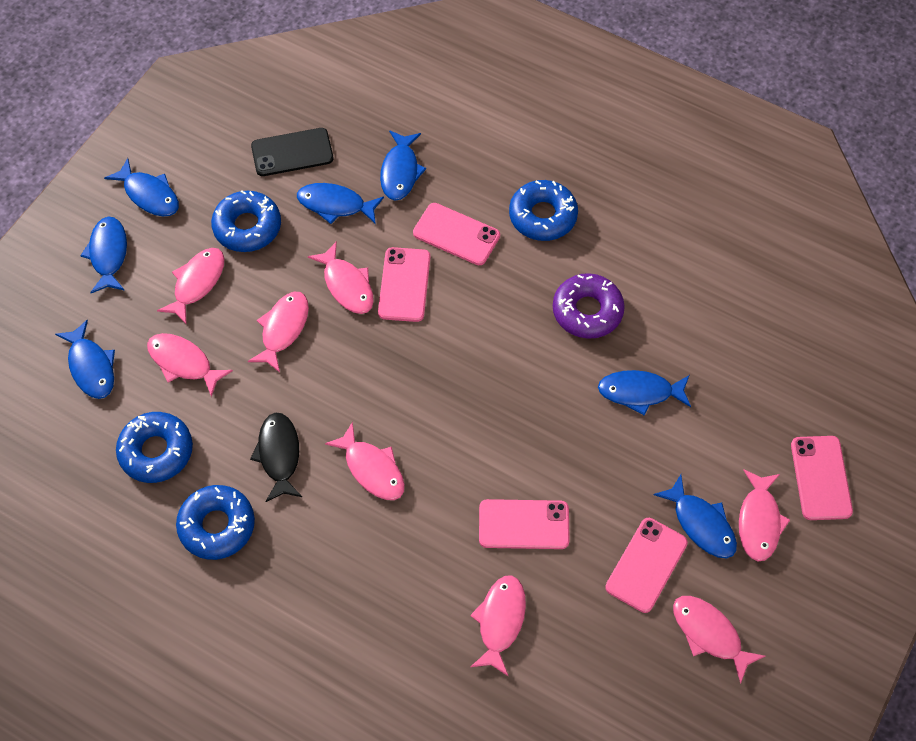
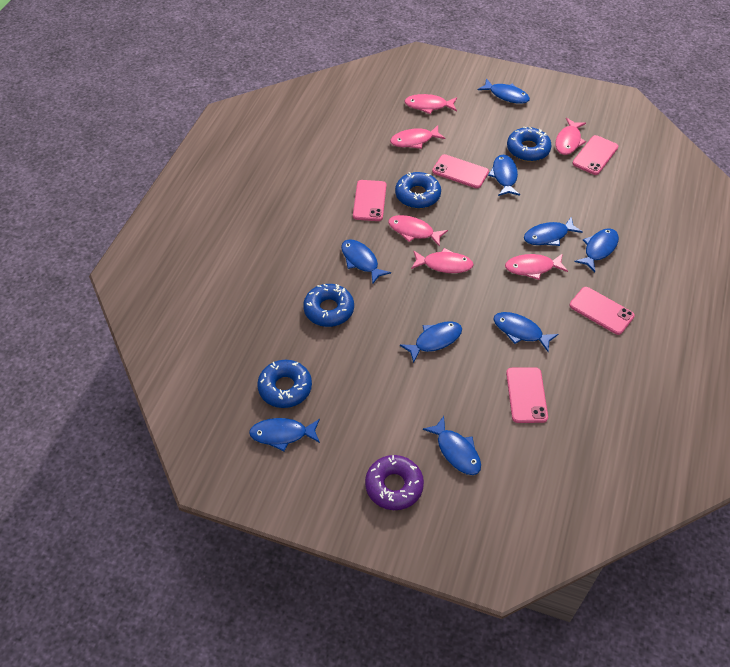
black fish: [250,412,302,502] = 1 -> none = 0
black phone: [251,128,333,176] = 1 -> none = 0
blue fish: [55,320,115,399] [81,216,127,293] [104,158,179,216] [297,183,384,224] [380,130,426,201] [598,370,691,416] [653,474,737,558] = 7 -> [249,418,320,451] [341,239,391,284] [400,321,462,363] [423,416,481,475] [477,78,530,104] [488,155,520,196] [493,312,558,352] [524,217,583,246] [574,228,619,272] = 9
pink fish: [147,333,233,397] [157,248,225,325] [248,292,309,372] [308,241,374,314] [325,422,405,500] [470,575,526,676] [673,596,766,684] [739,469,790,561] = 8 -> [388,215,448,247] [390,125,445,149] [404,94,457,114] [411,248,474,273] [505,253,568,280] [555,118,586,155] = 6

